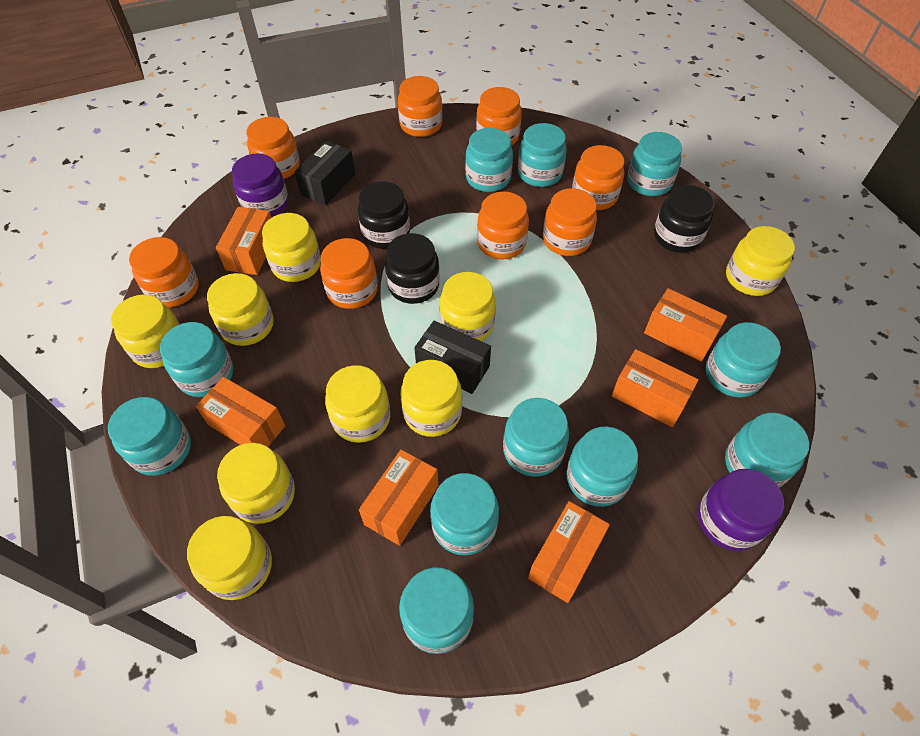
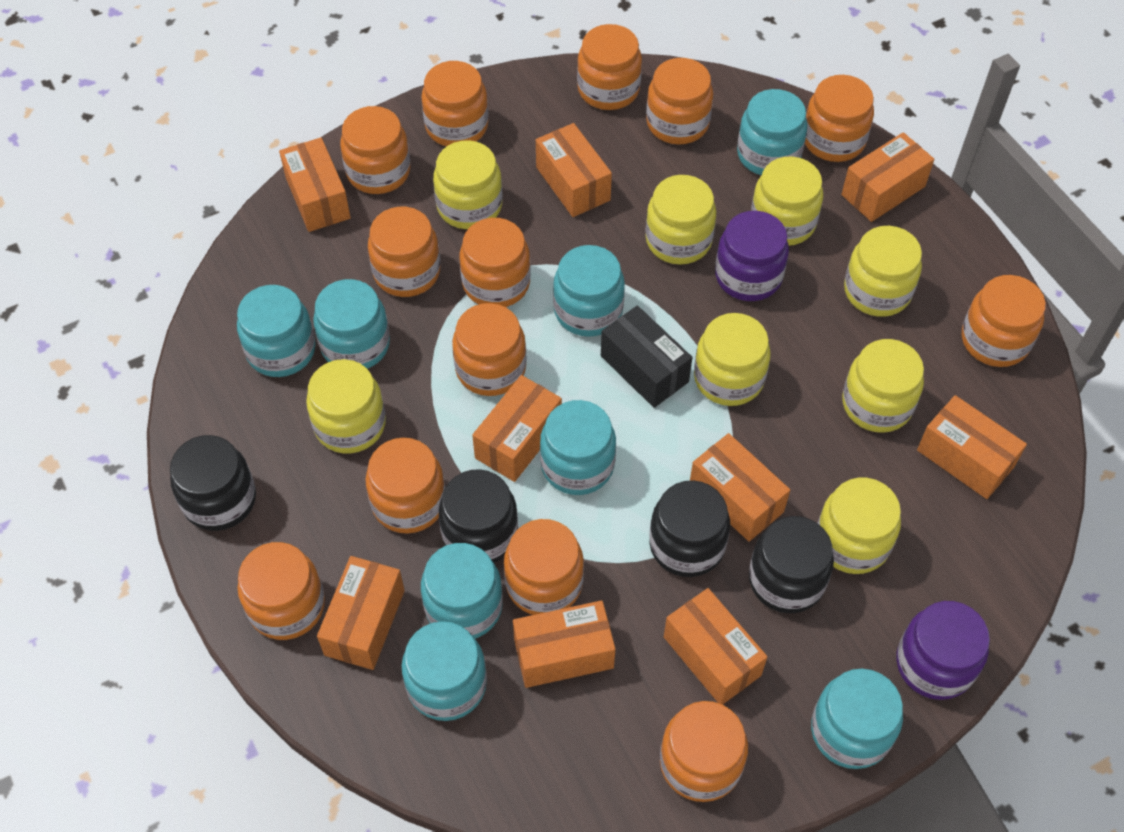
black box: [295,141,355,205] [414,321,491,394] = 2 -> [601,306,693,408] = 1
black jar: [358,181,410,249] [385,233,440,304] [654,185,715,253] = 3 -> [170,435,256,531] [439,469,518,563] [649,480,730,577] [749,516,834,613] = 4
orange box: [196,377,285,447] [216,207,271,275] [359,449,439,546] [528,501,610,603] [612,349,699,427] [644,288,727,362] = 6 -> [279,137,351,232] [317,556,405,670] [472,375,562,482] [513,600,615,688] [536,123,612,217] [664,588,767,705] [690,433,790,542] [841,132,934,222] [917,395,1027,499] = 9
orange jar: [129,237,199,308] [246,117,300,179] [320,238,378,309] [398,76,442,137] [476,87,522,146] [477,191,529,259] [543,188,597,256] [572,145,624,210] = 8 -> [237,542,325,640] [340,106,411,194] [365,438,445,534] [368,207,440,297] [421,61,489,146] [452,303,527,396] [460,218,531,307] [504,519,584,615] [577,24,642,110] [646,58,713,145] [660,701,748,802] [805,75,874,162] [962,275,1046,367] = 13
turquoise jar: [108,397,191,476] [160,322,233,397] [399,567,474,654] [430,473,499,555] [465,128,513,192] [503,398,569,477] [518,123,567,187] [567,427,638,507] [627,132,682,196] [706,322,781,398] [725,413,809,488] = 11 -> [237,285,316,377] [313,279,390,369] [402,621,487,721] [421,543,503,639] [540,400,616,495] [553,245,625,337] [737,89,807,175] [811,669,903,769] = 8
yellow jar: [111,295,180,368] [187,516,272,600] [207,273,274,346] [217,443,295,524] [262,213,321,282] [325,365,390,443] [400,360,462,437] [440,272,496,341] [726,226,795,296] = 9 -> [306,359,386,453] [433,140,502,229] [645,175,716,265] [694,313,771,406] [751,157,823,246] [818,478,901,574] [842,339,924,433] [844,226,922,317] = 8

